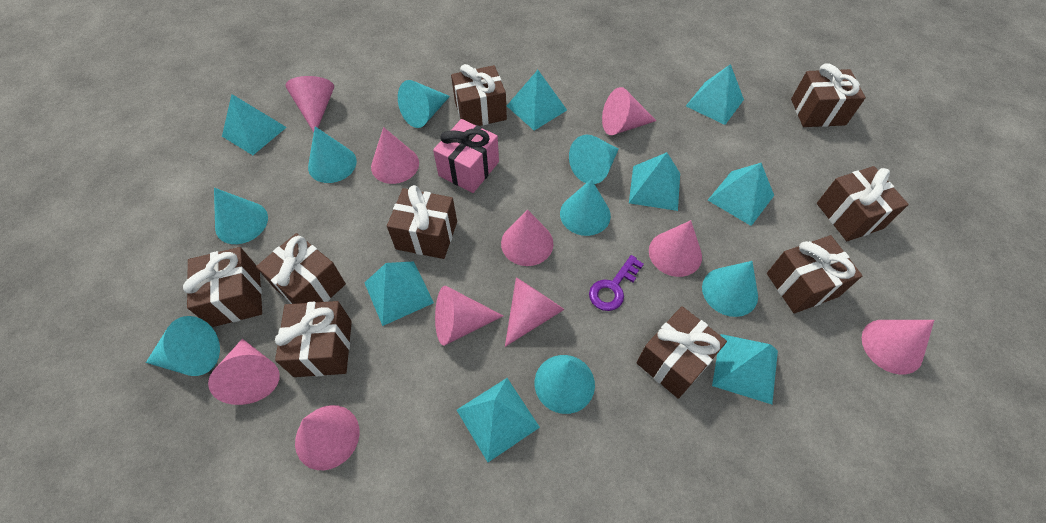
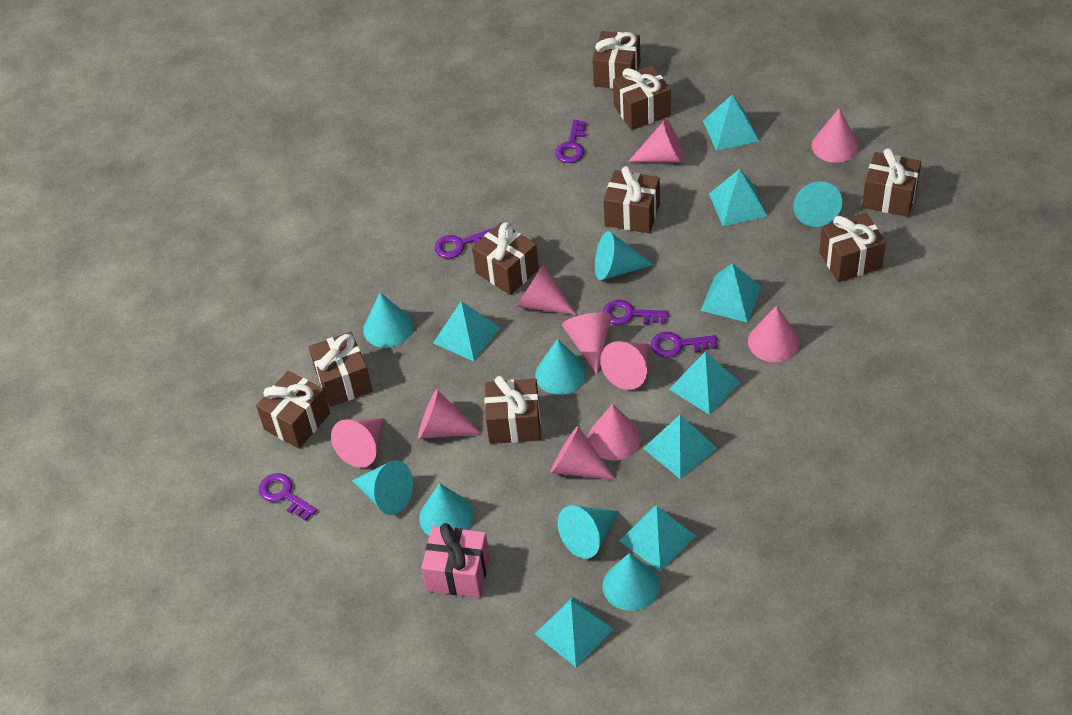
purple key: [589,255,644,311] = 1 -> [259,473,317,521] [434,228,492,258] [555,120,586,163] [603,300,668,325] [651,332,717,358] = 5

